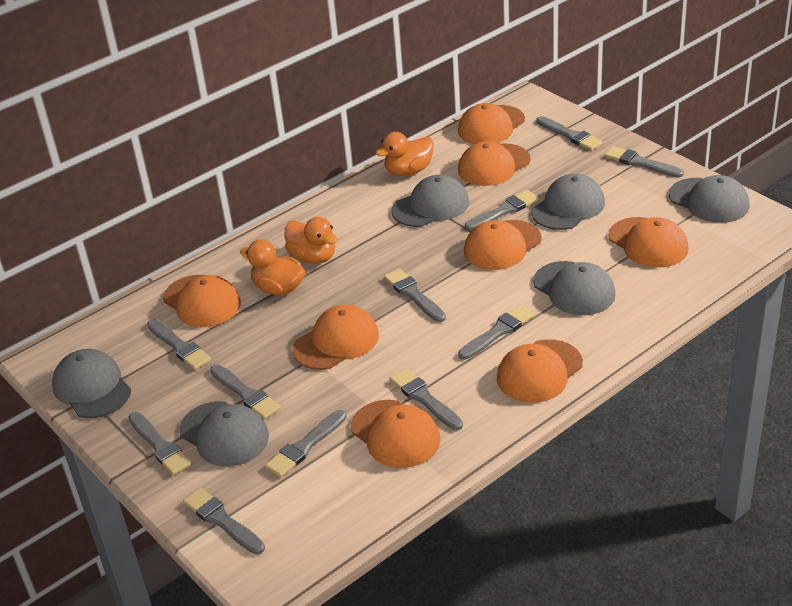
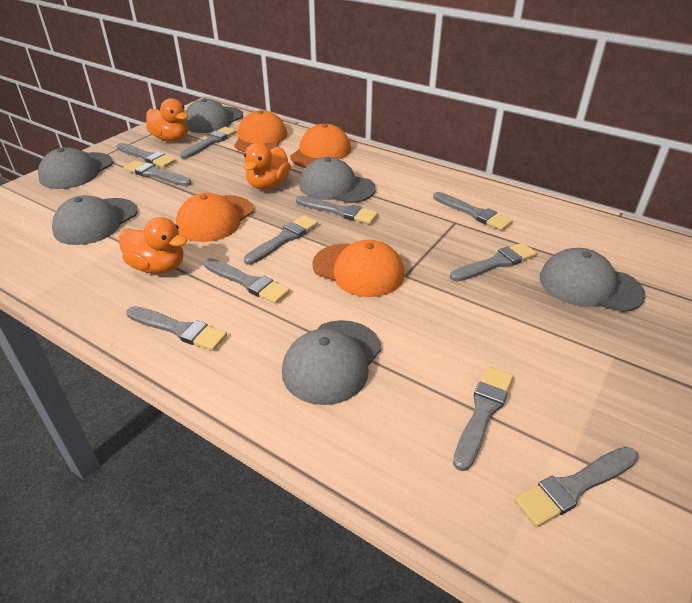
orange cap: [163,275,241,327] [293,305,379,370] [351,400,440,468] [458,103,525,144] [458,141,530,186] [464,220,542,270] [497,339,583,403] [609,217,688,268] = 8 -> [176,193,253,242] [234,110,287,152] [290,124,351,168] [312,240,405,297] = 4

